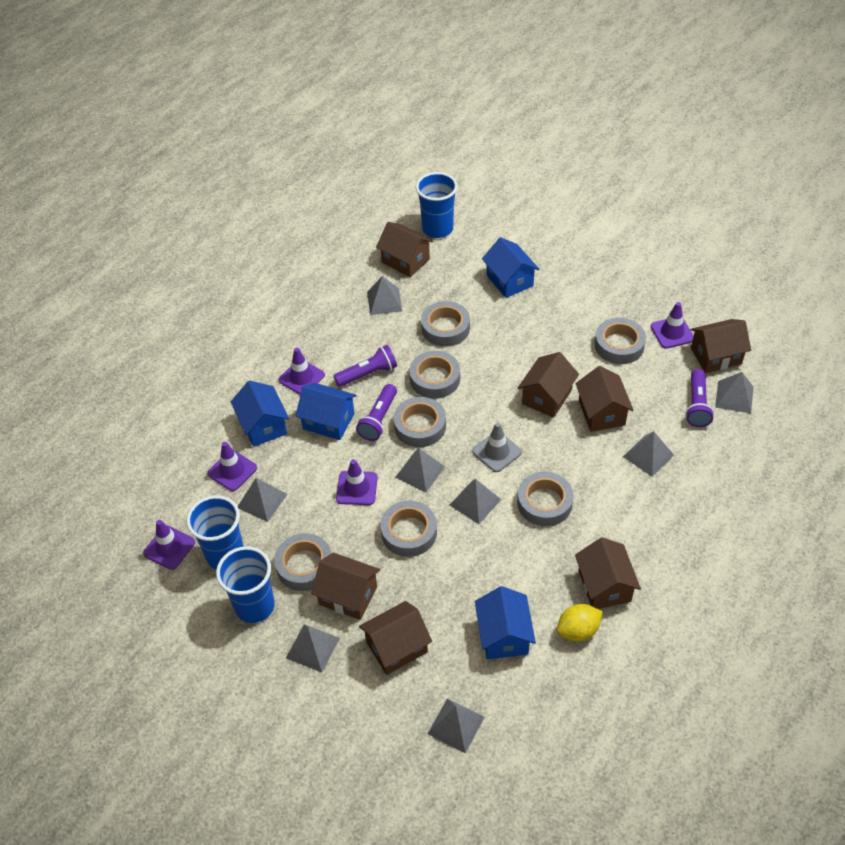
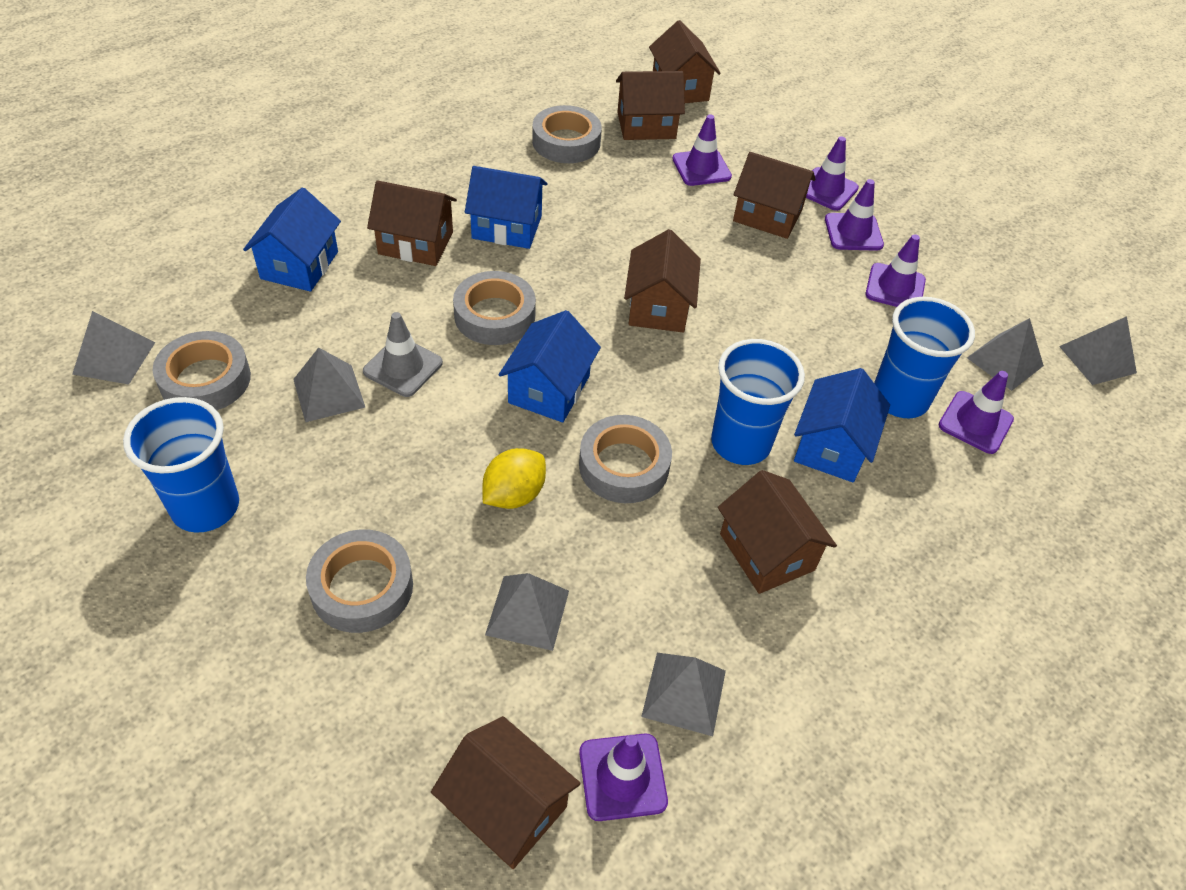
grey pyramid: [238,478,288,522] [286,624,340,673] [367,276,402,315] [395,448,445,492] [428,698,485,753] [450,479,501,524] [623,432,674,477] [715,372,754,414] = 8 -> [72,311,155,385] [293,347,365,422] [485,573,569,651] [641,653,726,736] [967,318,1044,391] [1059,316,1137,385] = 6
grey tape: [274,533,331,591] [380,501,437,557] [394,397,446,447] [409,351,460,399] [421,301,470,347] [517,472,574,526] [595,318,646,364] = 7 -> [153,331,251,410] [306,529,413,633] [453,271,536,345] [532,105,602,163] [579,415,672,503] = 5
purple flashlight: [334,345,397,387] [356,384,397,441] [686,369,714,427] = 3 -> none = 0
purple traffic cone: [143,520,195,570] [207,442,257,491] [278,348,325,395] [336,459,378,505] [650,302,694,349] = 5 -> [579,734,668,821] [672,115,732,186] [806,136,859,211] [825,179,884,251] [865,234,926,307] [938,371,1014,454] = 6

